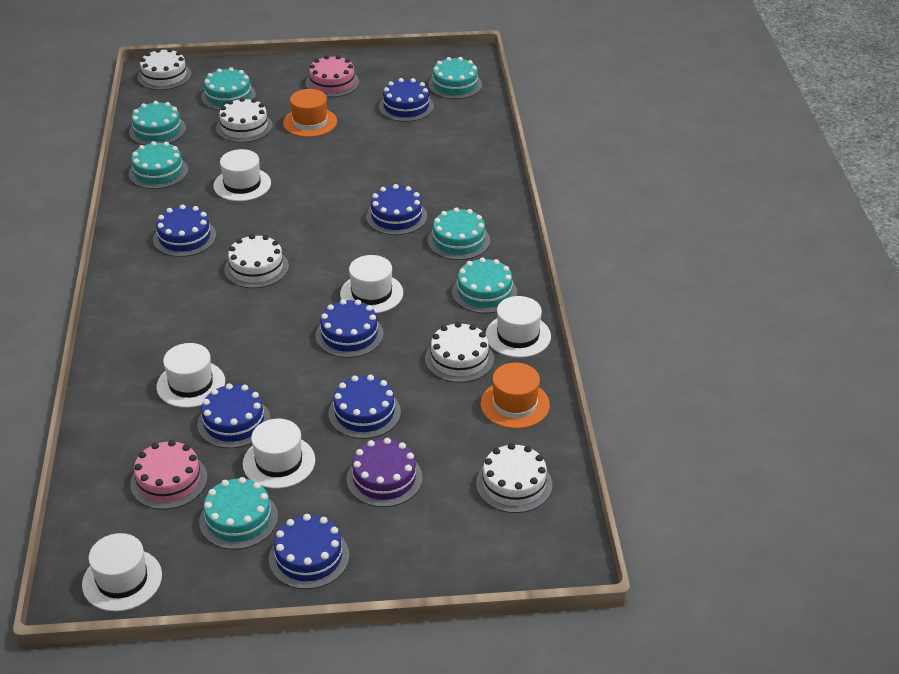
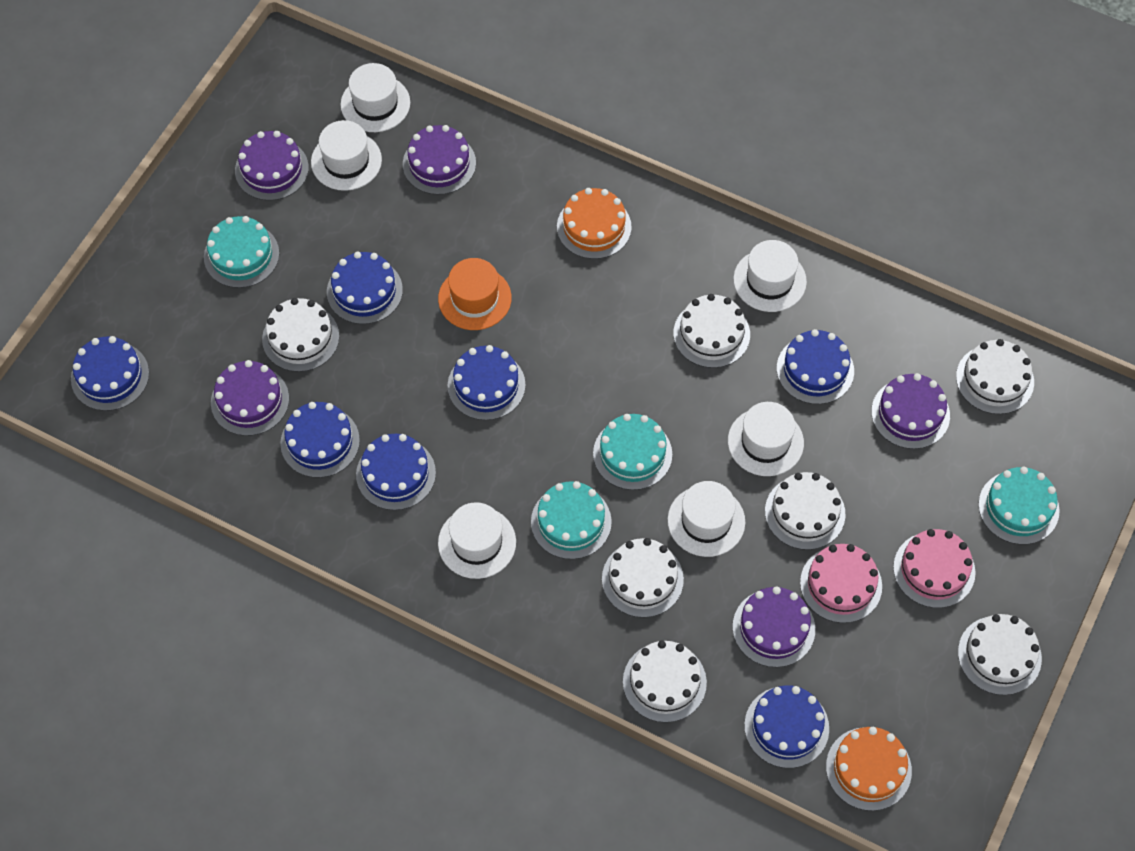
orange cake: none = 0 -> [557,188,632,259] [826,727,912,811] = 2
orange hat: [283,89,337,137] [480,363,550,429] = 2 -> [438,258,512,330] = 1
purple cake: [346,438,423,507] = 1 -> [211,360,289,436] [235,131,309,201] [403,125,476,195] [733,586,815,667] [871,373,950,449] = 5
turquoise cake: [129,101,186,145] [129,141,188,189] [199,477,278,550] [201,67,256,110] [428,57,482,99] [428,207,490,260] [452,257,517,313] = 7 -> [204,216,279,288] [531,481,612,559] [593,414,672,490] [978,467,1060,545] = 4
white cake: [137,48,191,90] [216,97,273,143] [224,234,289,288] [425,322,494,383] [476,443,552,513] = 5 -> [262,298,339,372] [602,538,684,618] [623,640,707,723] [673,294,750,368] [765,472,845,550] [956,339,1034,414] [958,614,1042,695] = 7

